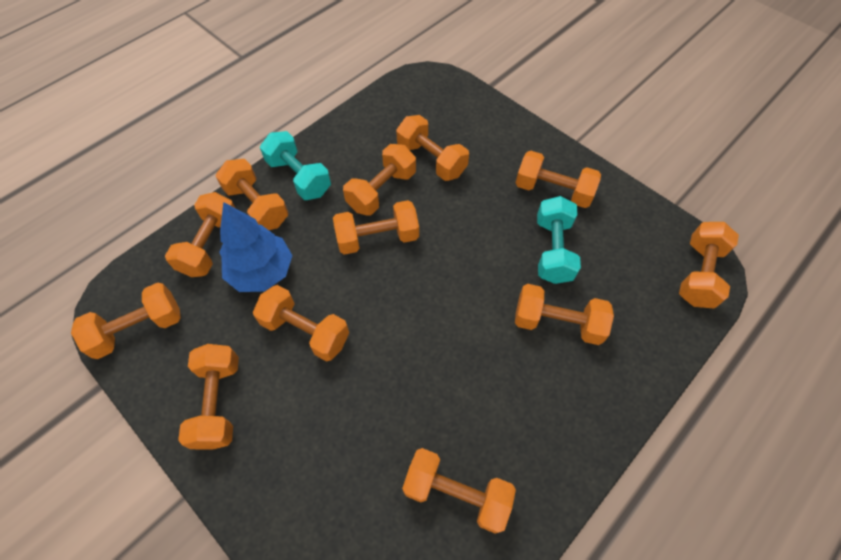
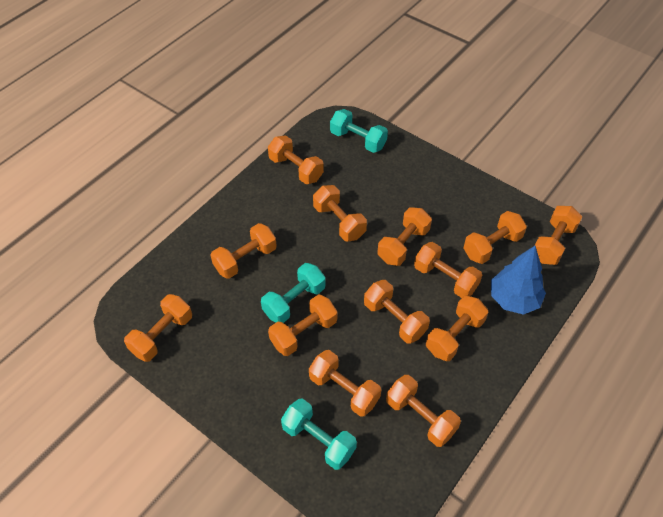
orange dumbbell: [71,283,181,359] [165,192,235,277] [178,344,239,450] [216,159,288,230] [253,285,349,361] [333,200,419,255] [343,144,416,215] [396,115,469,181] [402,448,516,534] [515,284,614,345] [516,151,601,208] [679,222,739,309] = 12 -> [124,294,192,362] [211,223,277,279] [268,135,324,184] [268,295,337,356] [309,350,381,417] [313,185,367,241] [364,280,430,344] [377,207,432,266] [386,375,461,447] [414,242,482,298] [426,296,488,361] [463,211,527,264] [535,206,582,265] = 13
turquoise dumbbell: [260,131,331,200] [537,196,581,284] = 2 -> [261,263,326,323] [281,398,357,470] [330,109,388,153] = 3

